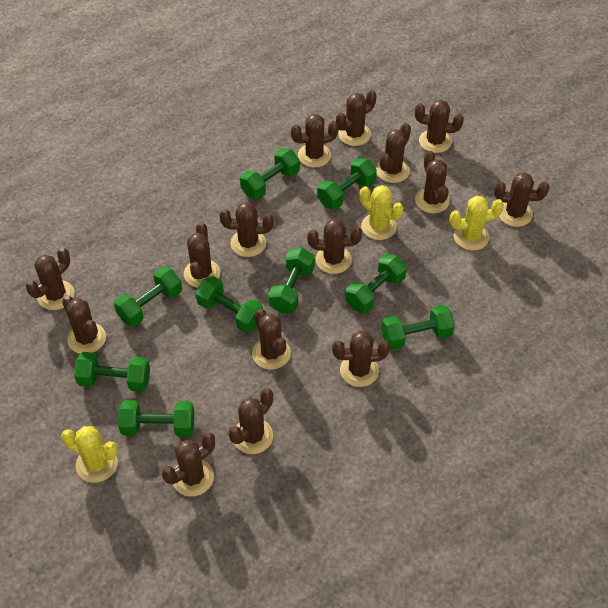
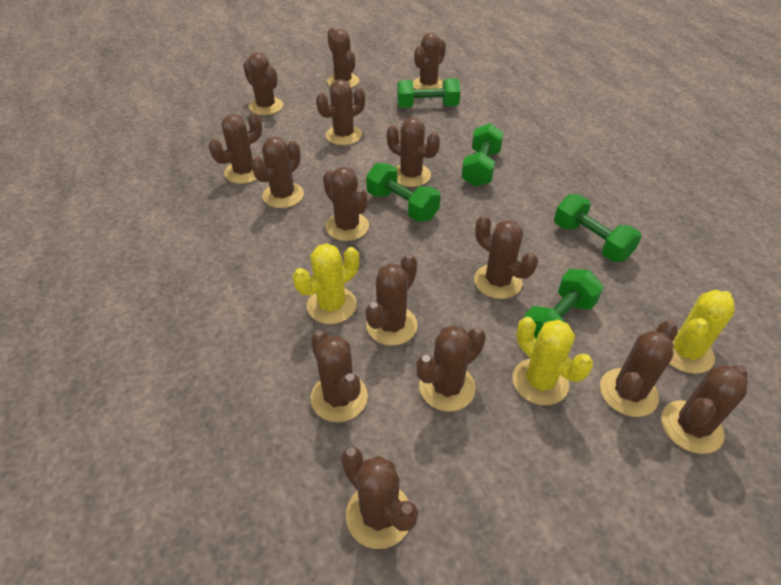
green dumbbell: [74,352,150,392] [114,267,182,326] [118,400,194,437] [195,276,263,333] [240,148,300,199] [268,247,315,313] [317,158,377,209] [345,254,407,313] [382,305,455,350] = 9 -> [366,163,441,222] [397,78,460,108] [461,123,504,187] [524,269,604,339] [554,194,642,262] = 5

